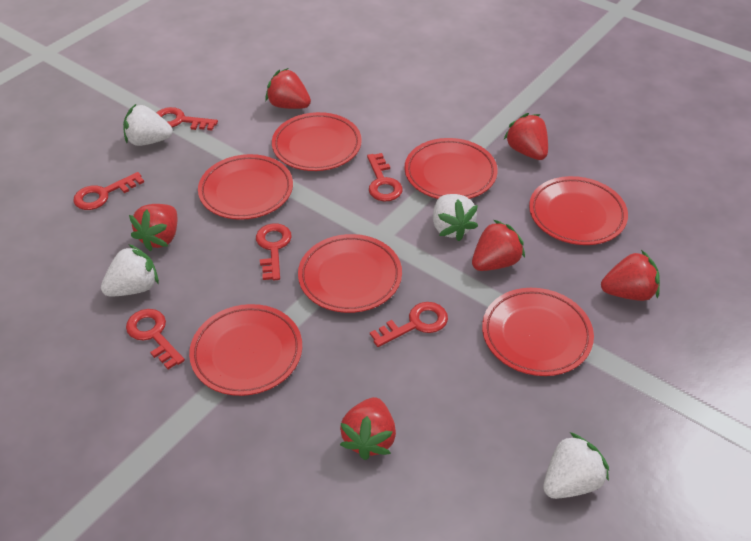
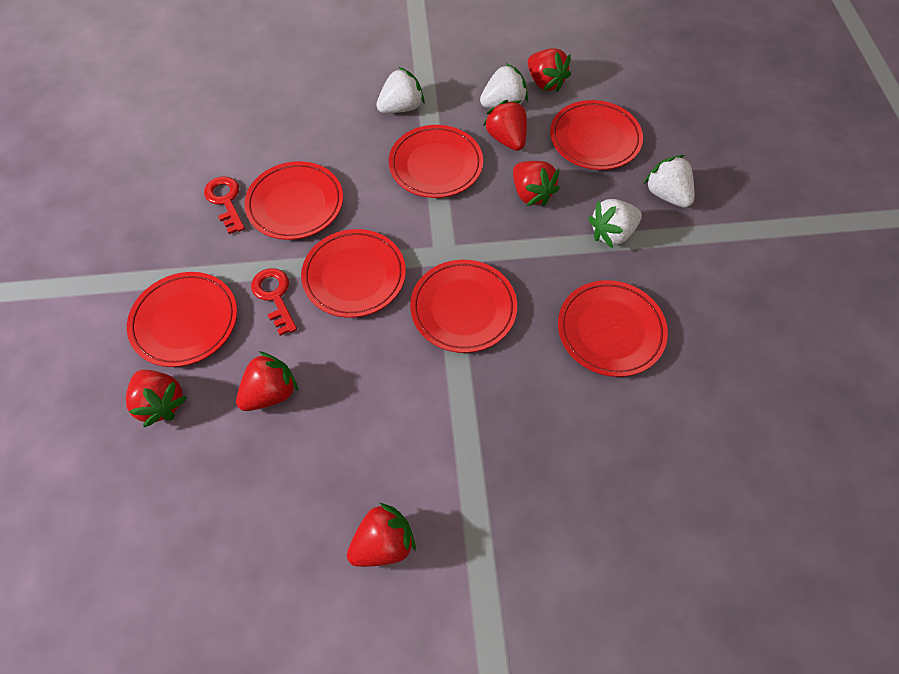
red key: [73,172,144,210] [126,309,185,370] [156,107,218,131] [256,223,292,280] [367,153,403,201] [370,302,448,347] = 6 -> [204,177,245,234] [251,268,297,336] = 2

